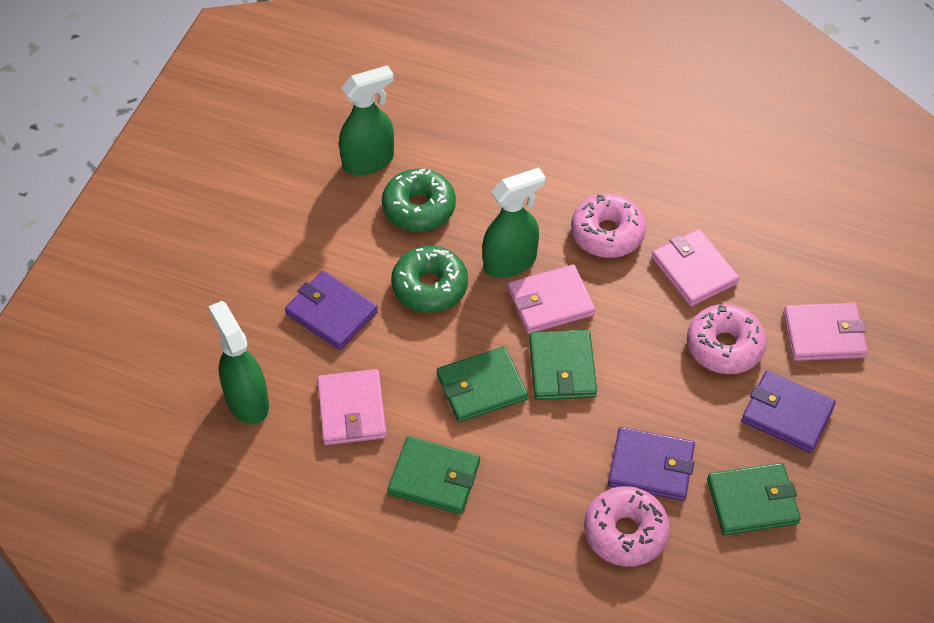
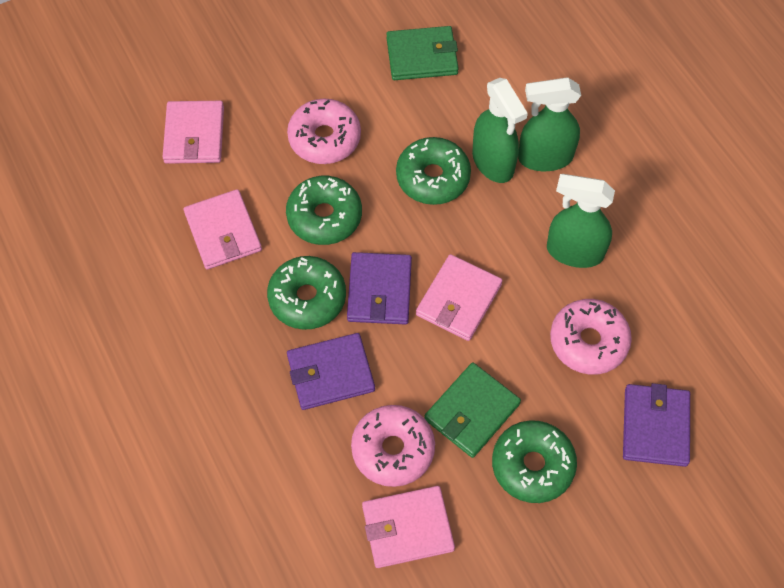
green donut: [382,169,456,232] [391,246,468,313] = 2 -> [267,256,346,330] [286,176,362,245] [396,137,471,205] [492,420,577,503] = 4
green wallet: [387,436,480,514] [437,346,528,422] [529,330,597,400] [707,463,801,535] = 4 -> [386,26,459,80] [425,363,521,458] = 2

